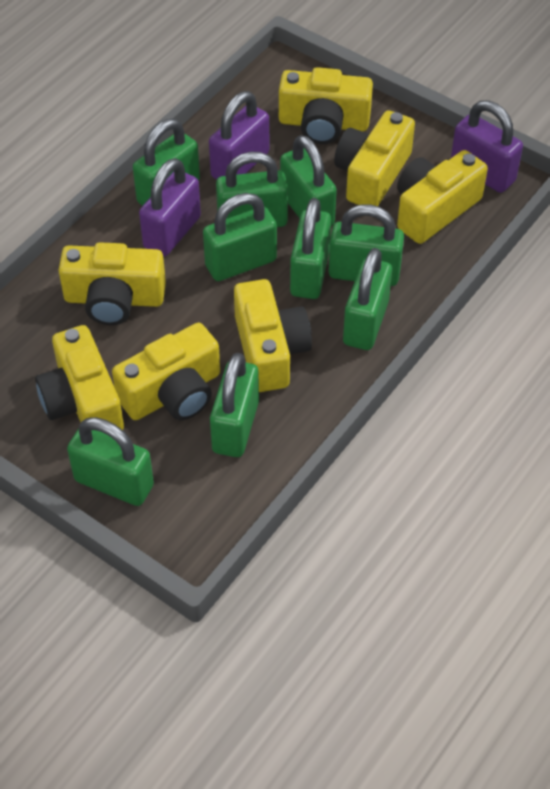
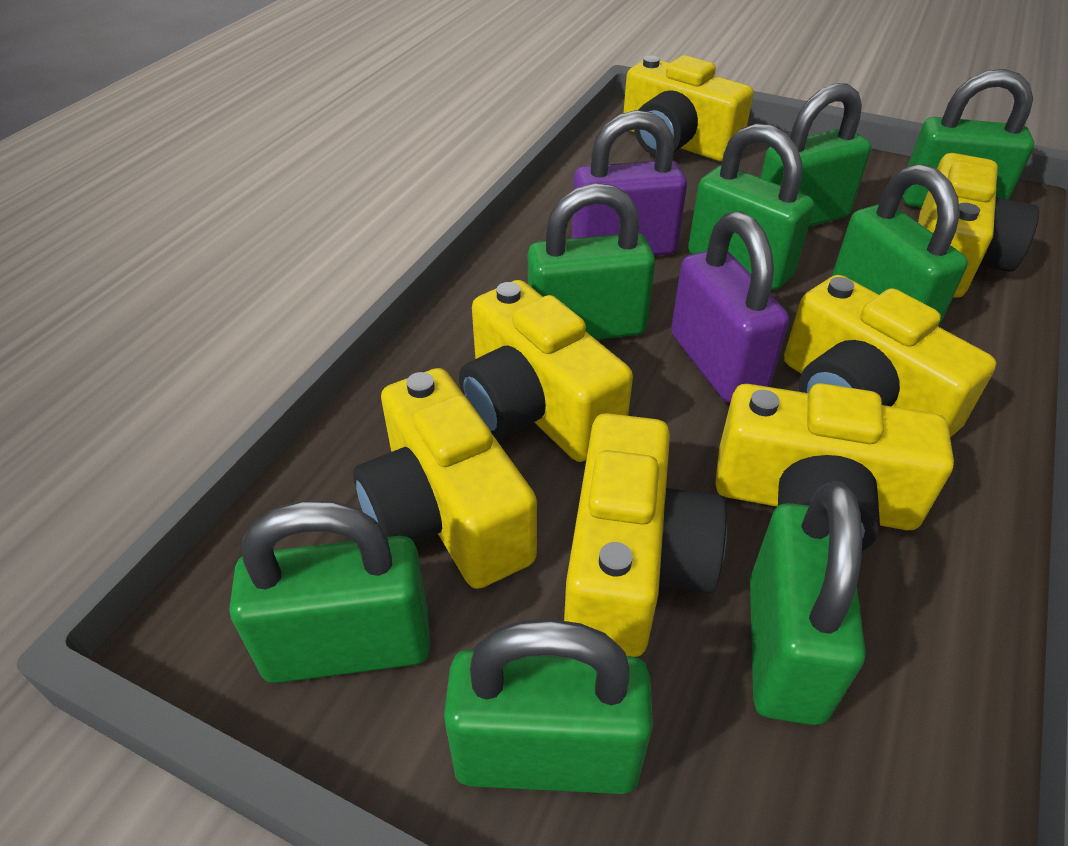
green padlock: [67,417,154,506] [133,119,200,206] [203,193,277,281] [210,353,259,457] [216,152,288,227] [280,135,337,226] [290,198,331,299] [329,204,404,286] [343,248,392,350] = 9 -> [230,500,431,683] [444,619,653,794] [528,183,655,340] [688,123,814,290] [750,481,865,725] [761,83,871,227] [832,164,968,327] [903,69,1034,207] = 8
purple padlock: [139,158,201,257] [209,91,269,180] [451,100,523,193] = 3 -> [572,110,687,256] [671,211,789,403] = 2

